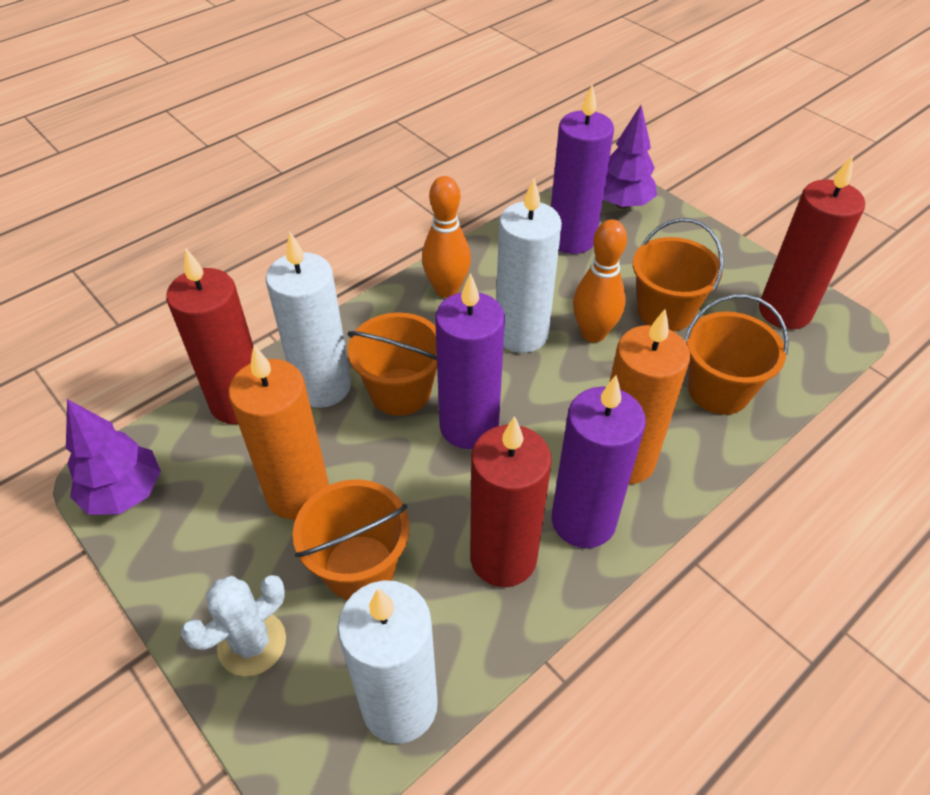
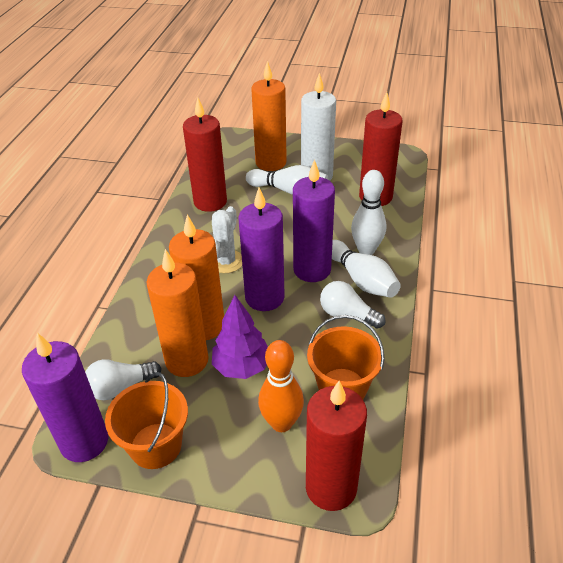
orange bowling pin: [422,176,471,298] [573,219,627,342] = 2 -> [258,340,304,432] = 1
orange bucket: [293,480,409,600] [348,312,437,416] [633,218,724,332] [685,294,789,415] = 4 -> [105,372,188,469] [307,315,384,399] = 2
orange candle: [229,345,329,520] [610,309,690,484] = 2 -> [147,249,209,377] [169,214,224,340] [251,61,287,171] = 3
purple tree: [66,399,161,515] [603,105,657,209] = 2 -> [212,295,268,379] = 1
white bowling pin: none = 0 -> [246,165,328,195] [332,240,401,298] [351,170,386,255] = 3
white candle: [266,232,351,408] [338,580,438,744] [496,178,562,353] = 3 -> [301,73,336,181] = 1
white light bulb: none = 0 -> [85,359,162,400] [320,281,386,329] = 2

